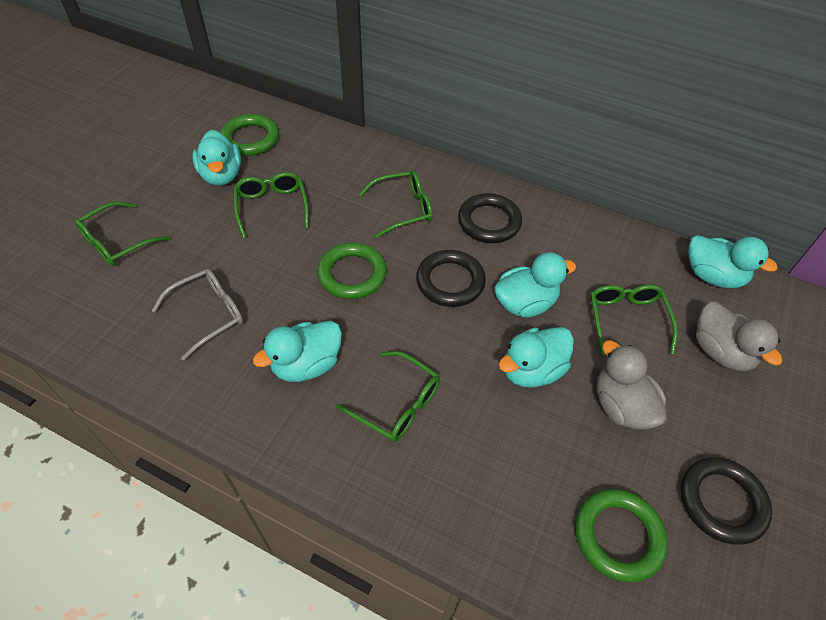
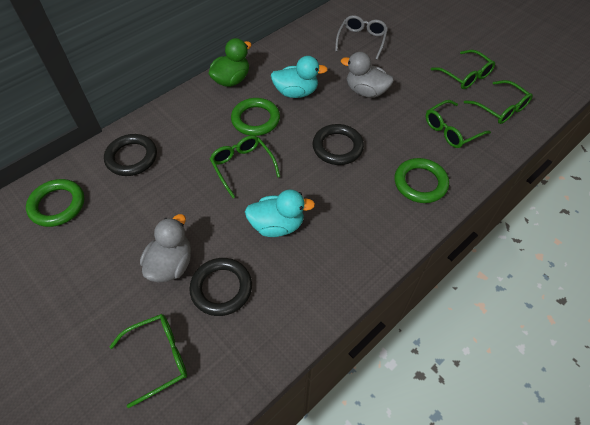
green duck: none = 0 -> [208,38,252,87] = 1
turquoise duck: [192,130,241,186] [253,321,342,382] [494,252,576,317] [499,327,574,388] [688,235,778,288] = 5 -> [245,189,315,237] [271,56,328,98] = 2

